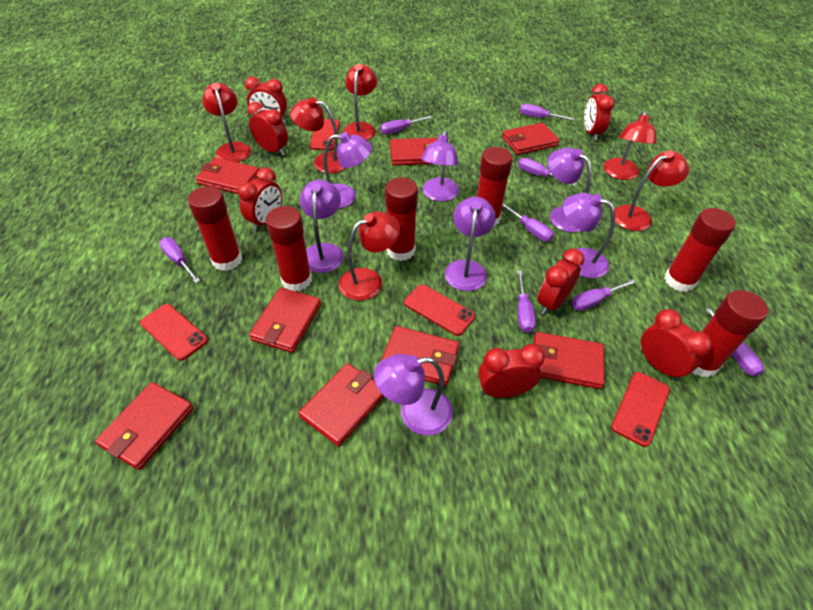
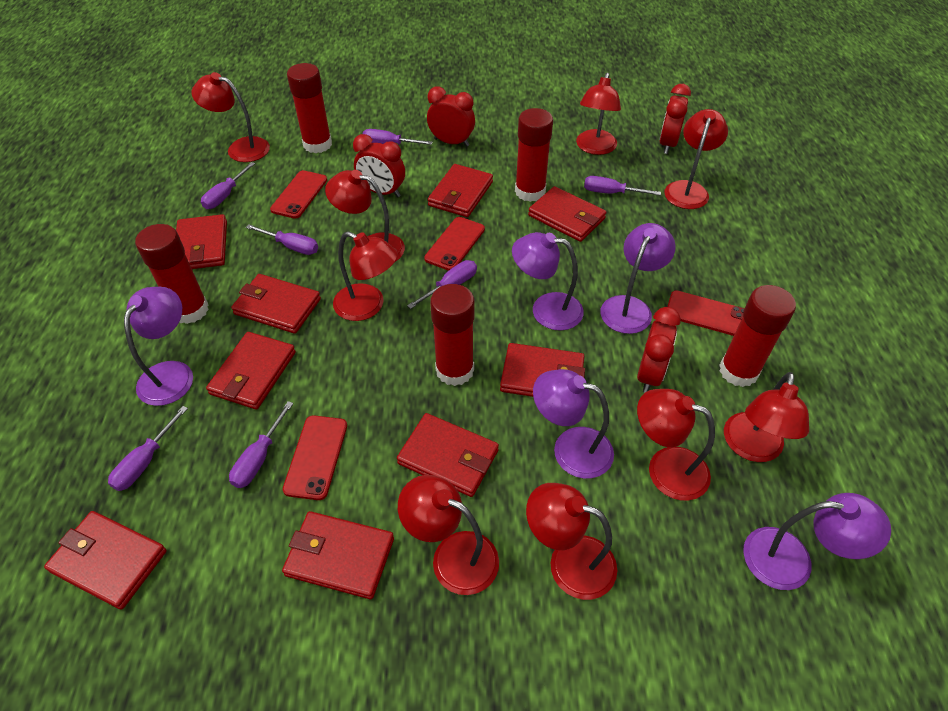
purple lamp: [300,180,344,273] [323,132,372,208] [374,354,453,436] [421,130,459,202] [445,197,496,291] [547,148,591,232] [563,193,615,278] = 7 -> [124,287,193,406] [512,232,584,331] [533,369,614,479] [600,223,676,334] [743,493,891,590] = 5
purple screwdriver: [159,237,200,283] [380,116,433,134] [502,203,554,242] [517,270,536,333] [518,158,577,186] [520,104,575,121] [571,279,636,311] [706,308,764,376] = 8 -> [108,406,188,491] [201,162,255,209] [229,401,293,488] [246,224,318,255] [363,129,433,145] [407,260,477,309] [584,176,661,195] = 7
red clock: [238,167,282,231] [245,77,287,124] [248,102,288,156] [478,344,545,398] [537,249,584,315] [584,84,615,141] [641,309,712,381] = 7 -> [353,134,405,197] [427,87,475,147] [637,307,681,393] [659,84,691,154] = 4
red glue stick: [188,186,242,271] [266,206,312,291] [385,177,418,261] [477,147,513,226] [664,208,736,292] [693,290,768,378] = 6 -> [135,224,209,324] [287,63,332,153] [430,284,475,386] [515,108,553,202] [719,285,796,387] = 5
red lamp: [202,83,251,162] [290,97,345,173] [339,212,400,301] [343,64,377,140] [604,111,657,180] [614,150,689,231] = 6 -> [192,72,270,162] [325,170,405,262] [333,231,398,321] [398,475,499,595] [526,483,617,600] [576,73,621,155] [637,389,715,501] [664,109,728,209] [724,372,809,462] = 9
red wallet: [95,382,193,470] [196,158,259,194] [249,288,321,353] [299,363,384,446] [381,326,459,386] [390,138,438,165] [502,123,560,155] [533,332,604,389] = 8 -> [44,511,167,610] [176,214,227,269] [206,332,296,410] [231,274,321,334] [282,511,394,599] [397,413,499,497] [428,164,493,217] [500,343,585,397] [528,186,607,242] = 9

